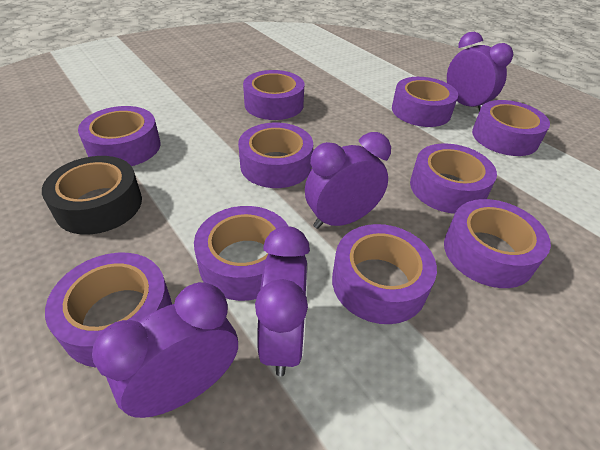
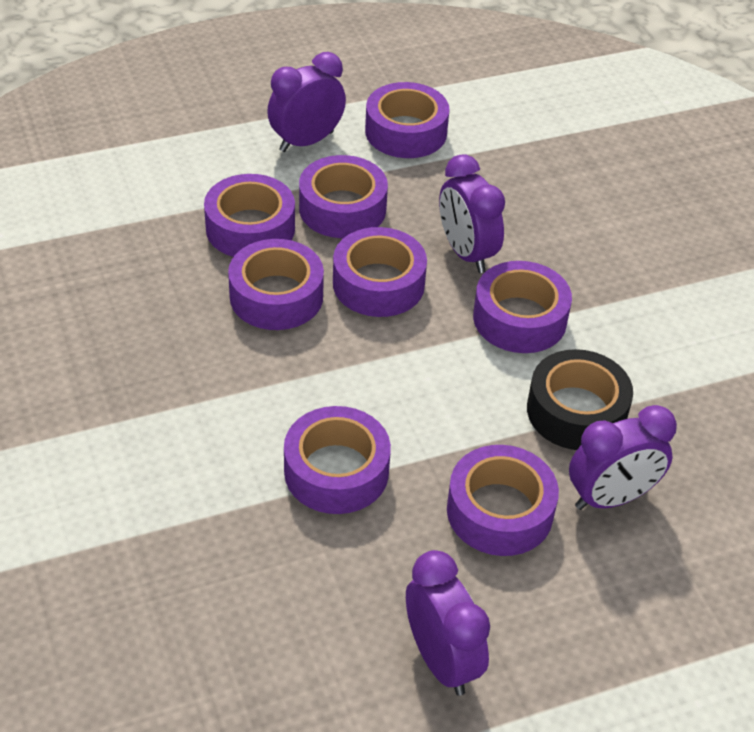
purple tape: [45,253,172,368] [78,106,160,166] [194,206,288,301] [238,123,313,188] [243,70,304,120] [332,224,437,324] [392,77,458,127] [410,143,497,214] [444,199,551,288] [472,100,550,156] = 10 -> [204,174,295,257] [228,239,324,330] [284,406,391,514] [299,155,388,238] [333,227,427,317] [365,82,450,158] [447,445,559,556] [473,261,572,353] = 8

